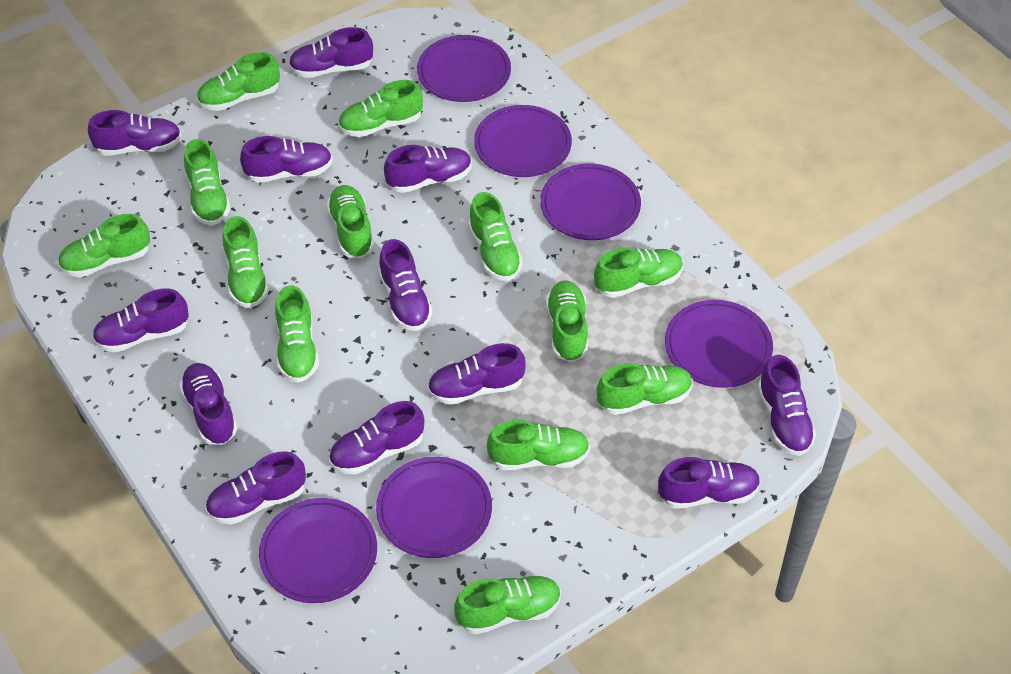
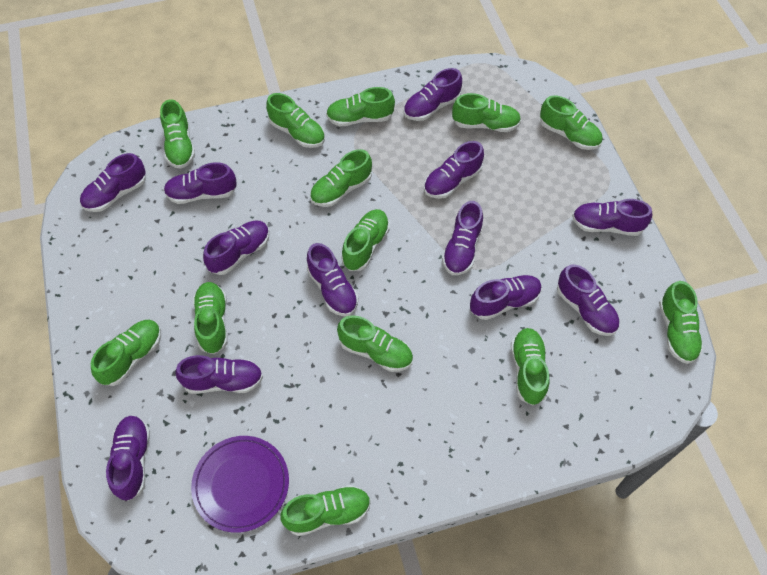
purple plate: [259,498,377,603] [376,457,492,558] [417,35,511,102] [474,105,572,177] [540,163,641,240] [665,300,773,388] = 6 -> [191,436,289,533] = 1

